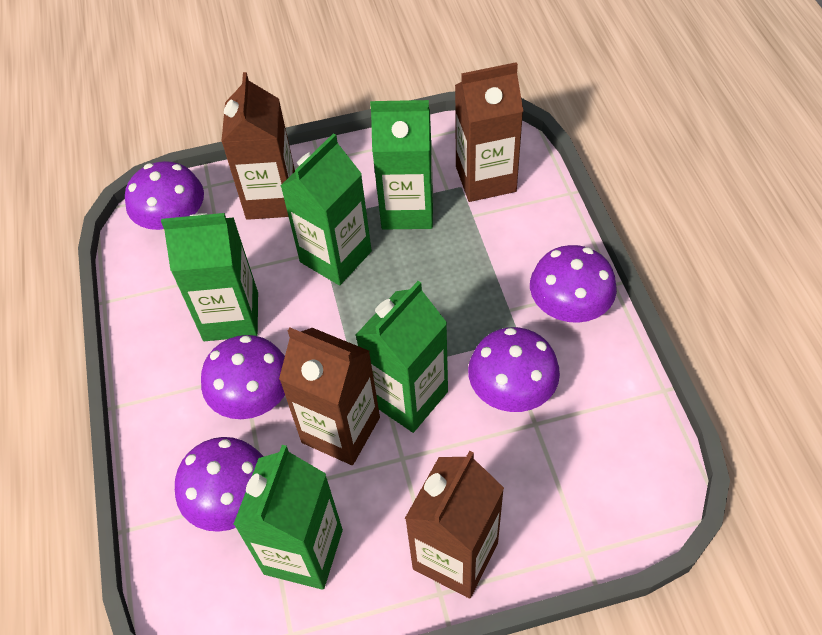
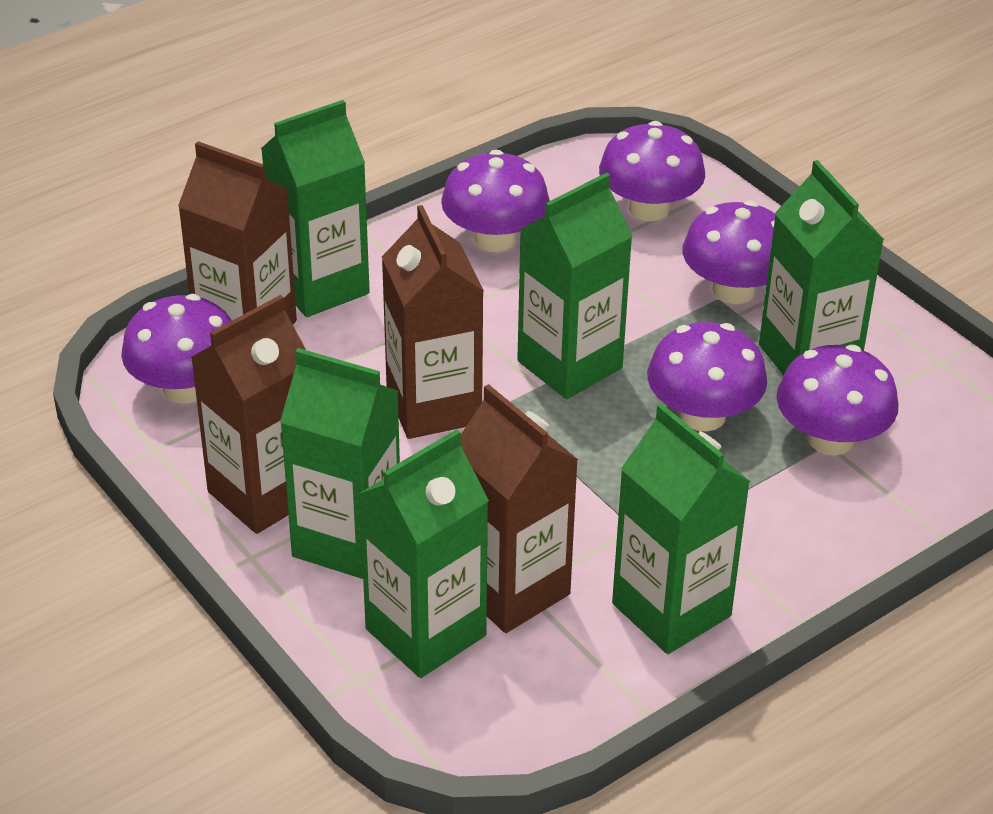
green carton: [161,213,258,341] [233,445,343,590] [281,133,372,285] [356,281,448,433] [370,100,433,229] = 5 -> [261,100,370,317] [280,348,400,579] [359,429,489,678] [517,173,633,399] [612,403,750,654] [759,160,884,376] = 6
purple mushroom: [125,161,204,230] [175,437,264,532] [201,335,285,419] [468,327,560,412] [530,245,617,323] = 5 -> [121,294,232,403] [441,150,550,252] [599,121,705,221] [647,322,767,431] [683,200,776,304] [776,344,898,455] = 6

